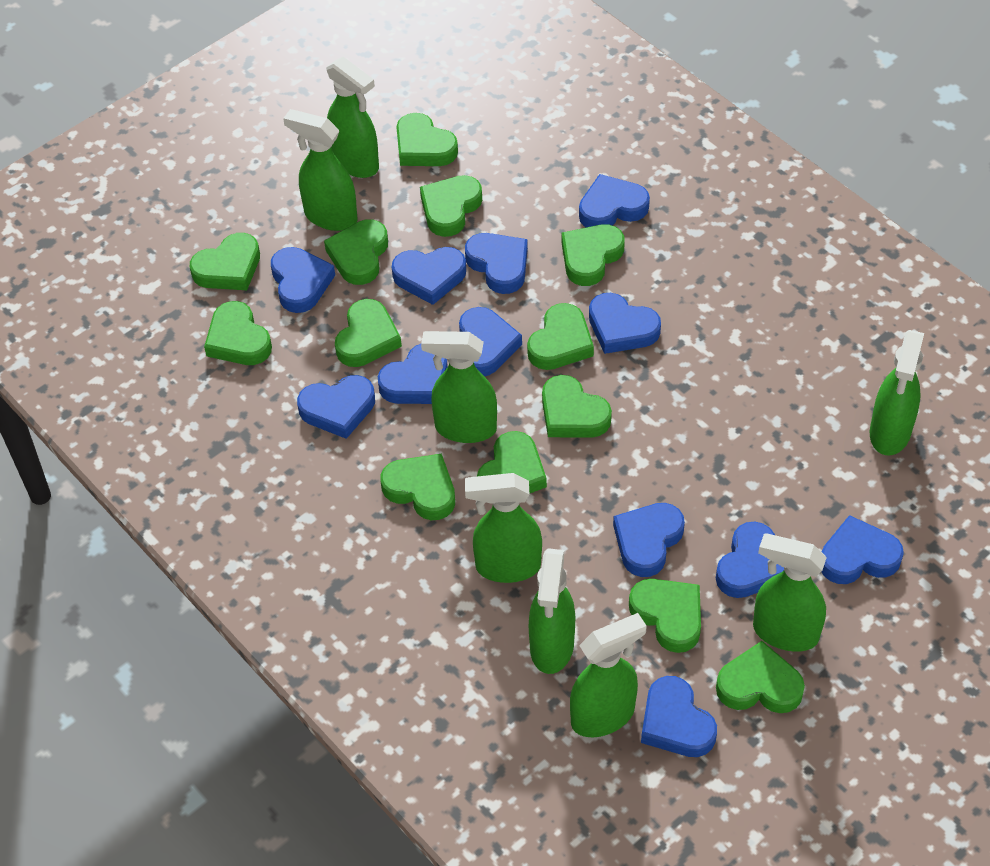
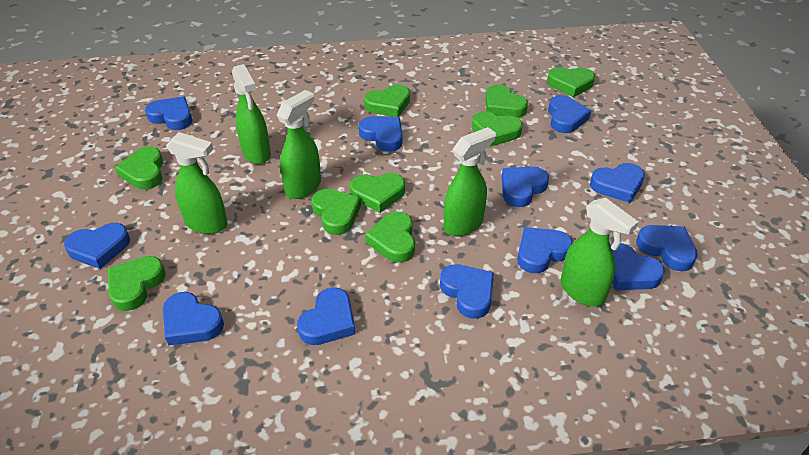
green heart: [190,233,260,290] [204,301,272,365] [324,220,388,285] [335,299,402,367] [380,454,455,520] [396,113,458,166] [420,175,482,237] [477,431,547,494] [527,303,594,370] [542,375,612,438] [561,224,625,286] [629,579,701,653] [716,641,805,713] = 13 -> [108,256,166,311] [115,146,163,190] [311,189,361,235] [350,173,405,213] [364,85,410,117] [365,211,415,263] [472,111,522,147] [486,84,528,118] [547,67,595,97] = 9
green spray bottle: [283,109,357,231] [326,57,379,178] [421,331,497,443] [465,473,542,583] [529,548,575,674] [570,613,647,737] [753,534,827,652] [870,330,924,455] = 8 -> [166,132,228,234] [232,64,271,164] [276,90,321,199] [444,127,496,236] [560,198,638,307] = 5

